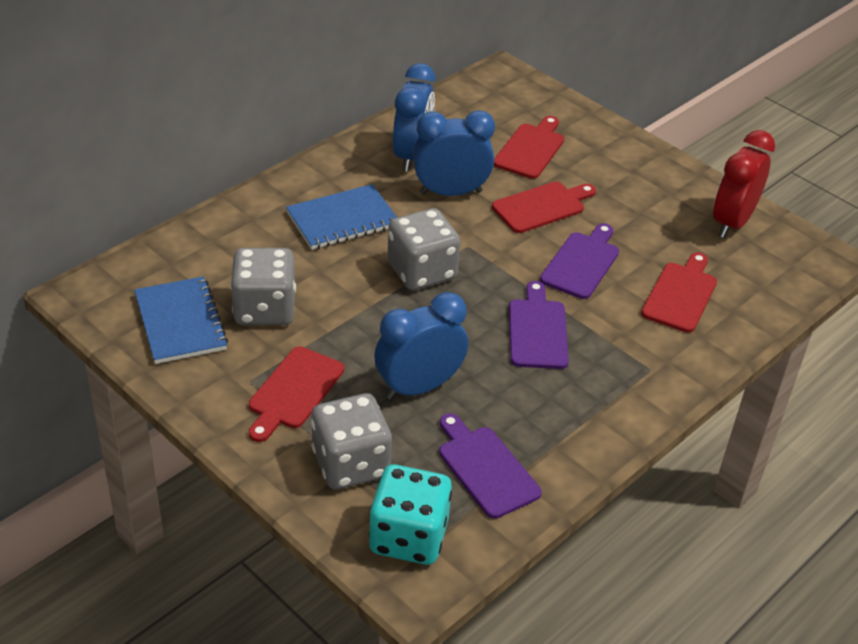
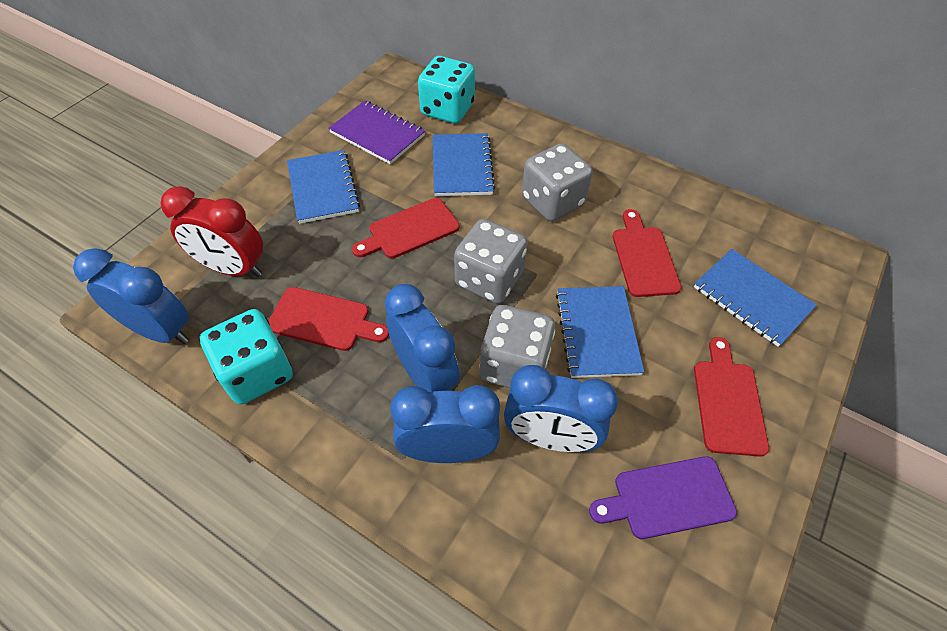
blue clock: [374,292,468,400] [393,63,435,172] [413,110,495,196] = 3 -> [73,248,189,344] [385,284,460,392] [390,385,500,463] [504,365,618,452] = 4
blue notebook: [134,276,228,364] [286,184,397,250] = 2 -> [287,150,360,224] [433,133,495,196] [556,286,644,378] [694,249,817,347] = 4
purple cutting board: [439,413,542,519] [509,281,569,369] [540,223,619,299] = 3 -> [589,456,737,539] = 1
purple notebook: none = 0 -> [328,101,425,164] = 1
turquoise dice: [369,464,452,565] = 1 -> [200,309,293,404] [418,56,475,124] = 2

